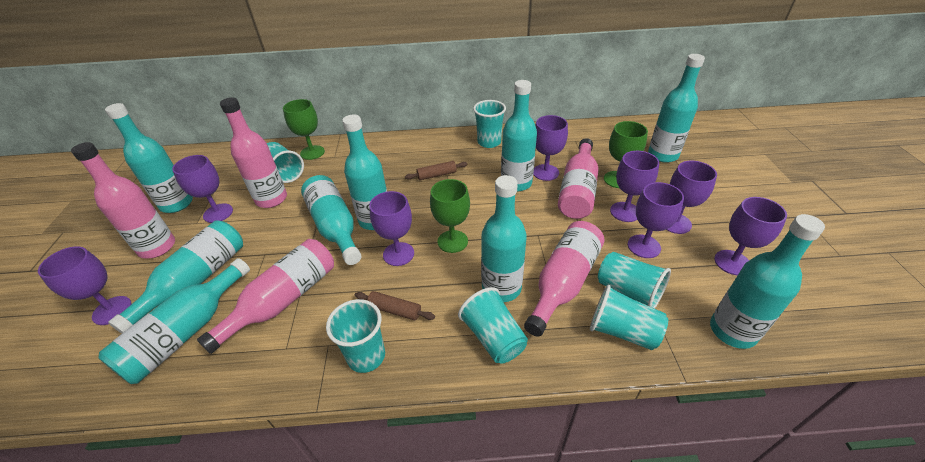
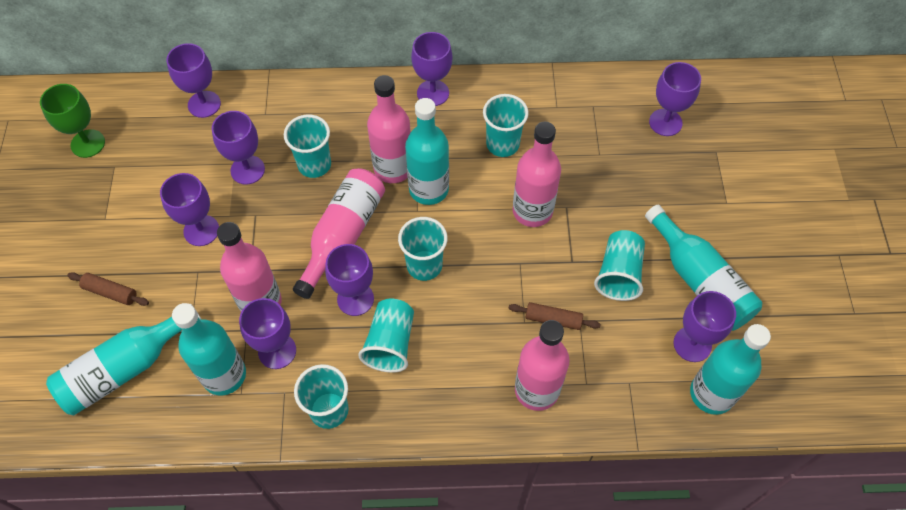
green goblet: [283,99,325,160] [430,179,470,253] [604,121,648,188] = 3 -> [40,84,105,158] = 1
turquoise bottle: [98,258,250,384] [105,103,193,213] [108,220,243,333] [301,175,361,265] [342,115,387,230] [481,175,527,302] [501,80,537,192] [648,54,705,163] [710,214,825,349] = 9 -> [46,304,201,415] [172,303,246,395] [405,98,449,205] [645,205,762,331] [690,324,771,415] = 5

